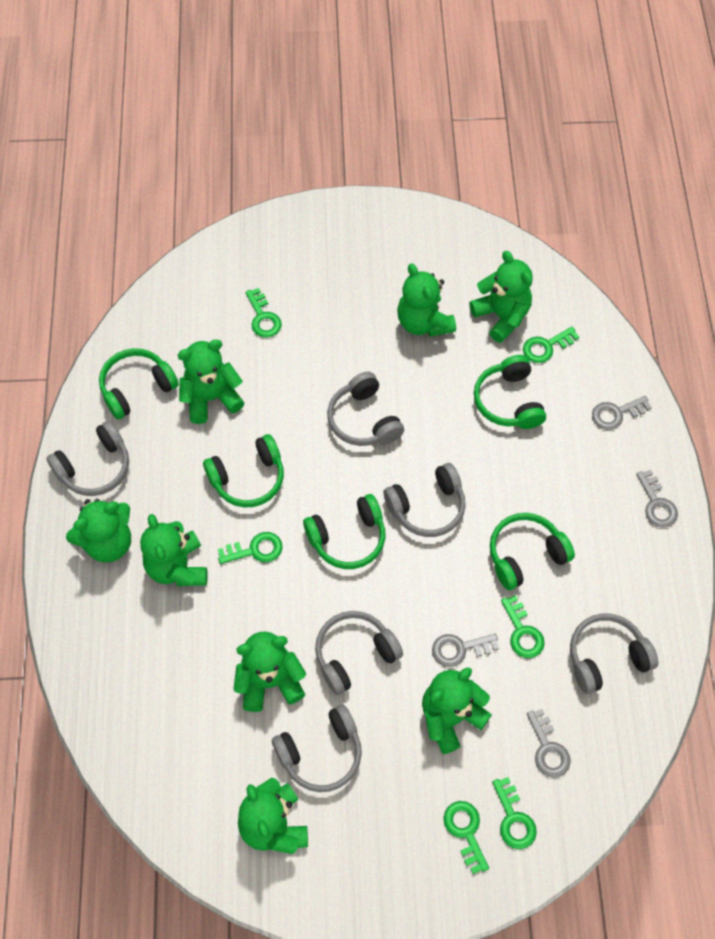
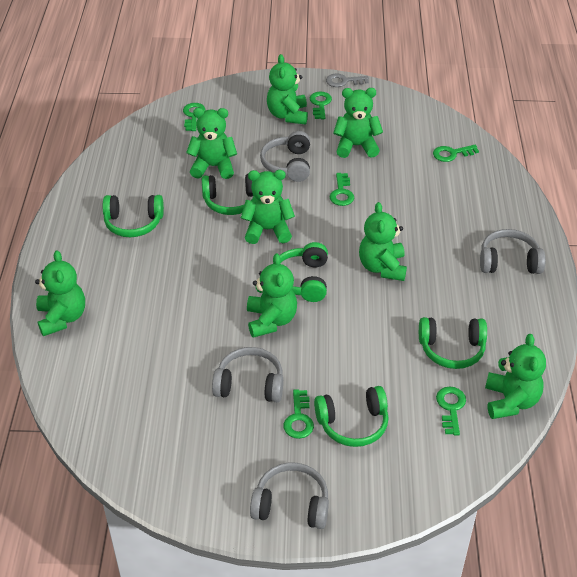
grey headphones: [47,421,129,496] [272,704,362,792] [315,611,403,695] [327,372,404,446] [383,463,466,537] [570,613,658,694] = 6 -> [212,347,283,402] [250,462,329,529] [260,131,310,182] [480,229,546,274] = 4
grey key: [432,634,499,667] [527,709,571,778] [592,396,652,430] [637,470,678,528] = 4 -> [326,73,369,87] = 1

